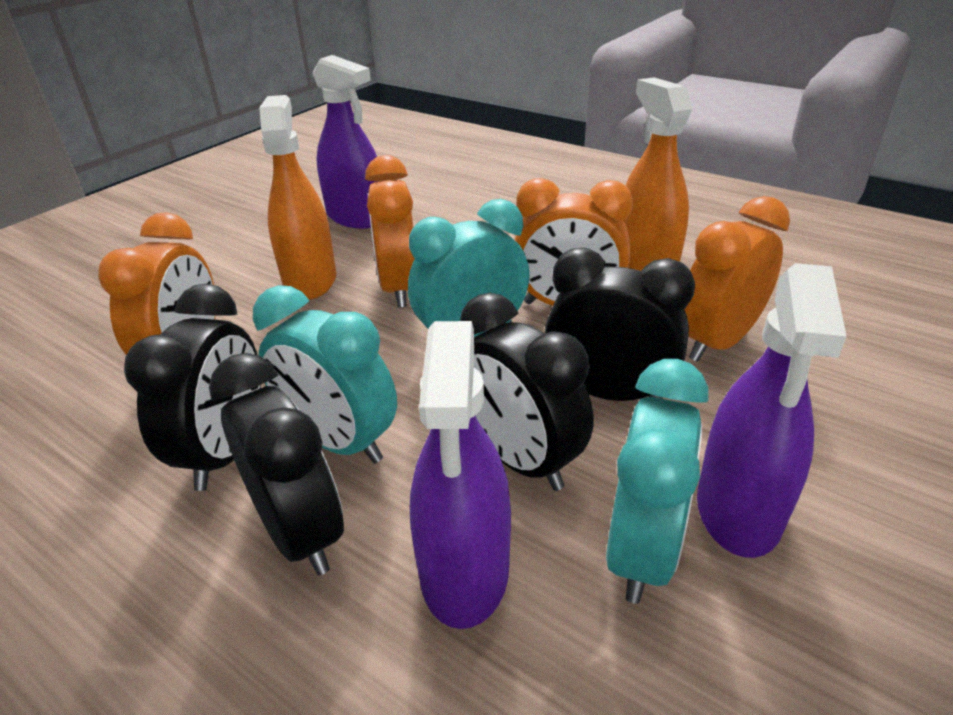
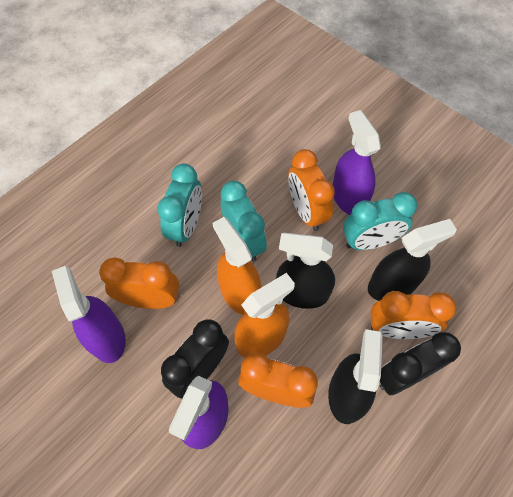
black clock: [124,284,261,491] [209,353,344,575] [460,293,593,491] [544,248,695,401] = 4 -> [161,319,229,399] [380,332,461,395] = 2
black spray bottle: none = 0 -> [276,233,335,309] [328,329,383,424] [368,219,457,301] = 3

